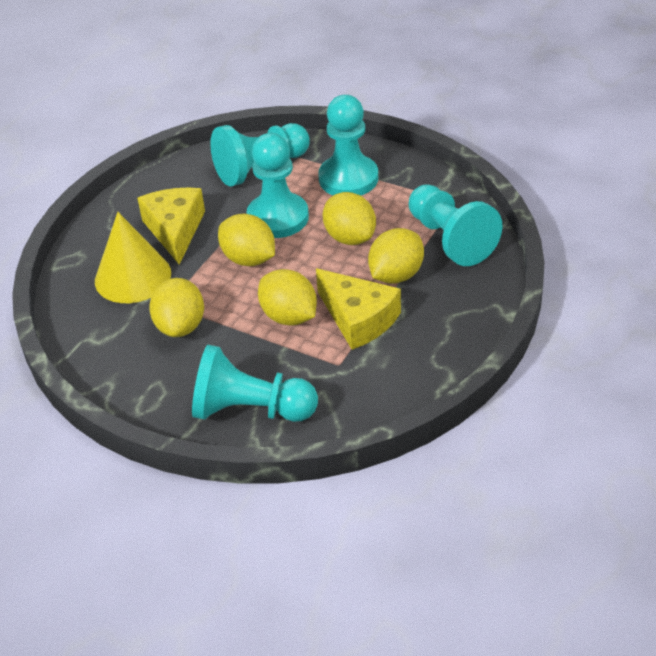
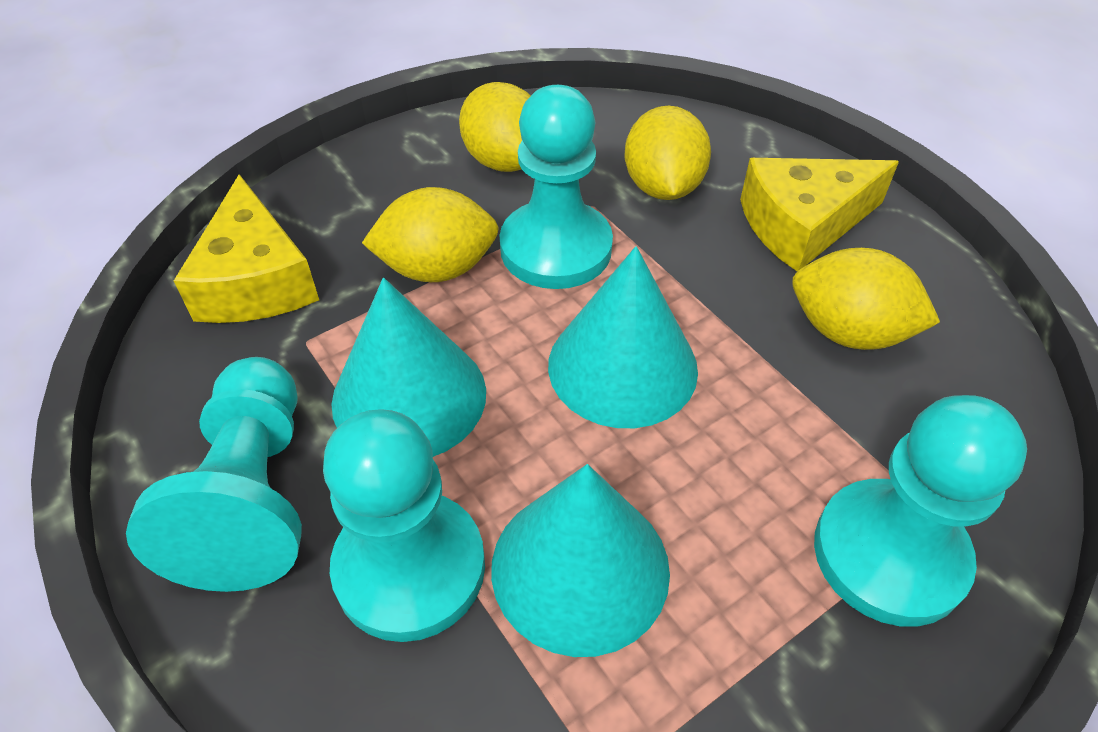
turquoise cone: none = 0 -> [331,278,486,457] [491,464,670,657] [548,246,698,428] = 3
turquoise pawn: [192,345,318,422] [210,123,310,186] [246,133,309,238] [318,95,378,196] [408,184,502,266] = 5 -> [126,357,302,592] [323,409,485,642] [499,85,613,289] [814,395,1027,627] = 4
yellow cone: [95,212,171,303] = 1 -> none = 0
yellow lemon: [149,278,204,337] [218,214,275,266] [258,269,317,326] [323,192,376,245] [368,228,424,284] = 5 -> [362,187,499,282] [459,82,530,172] [625,106,711,200] [792,248,940,350] = 4

